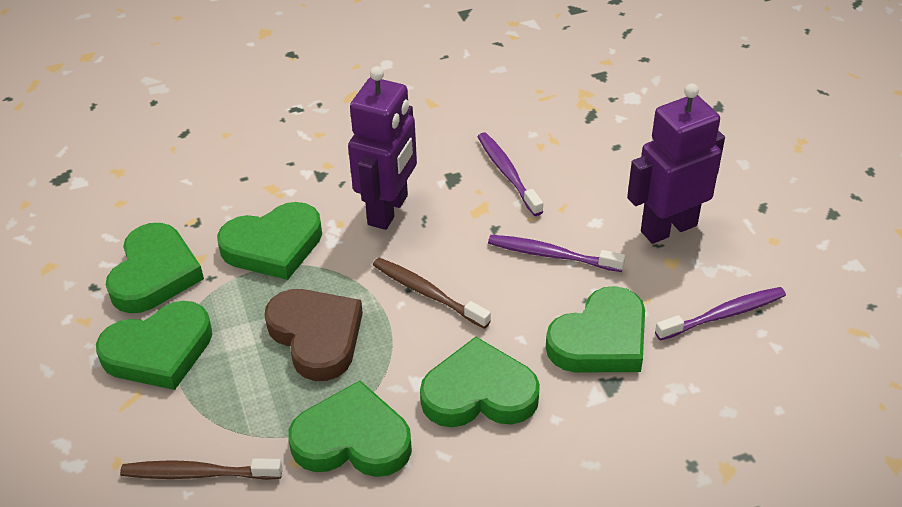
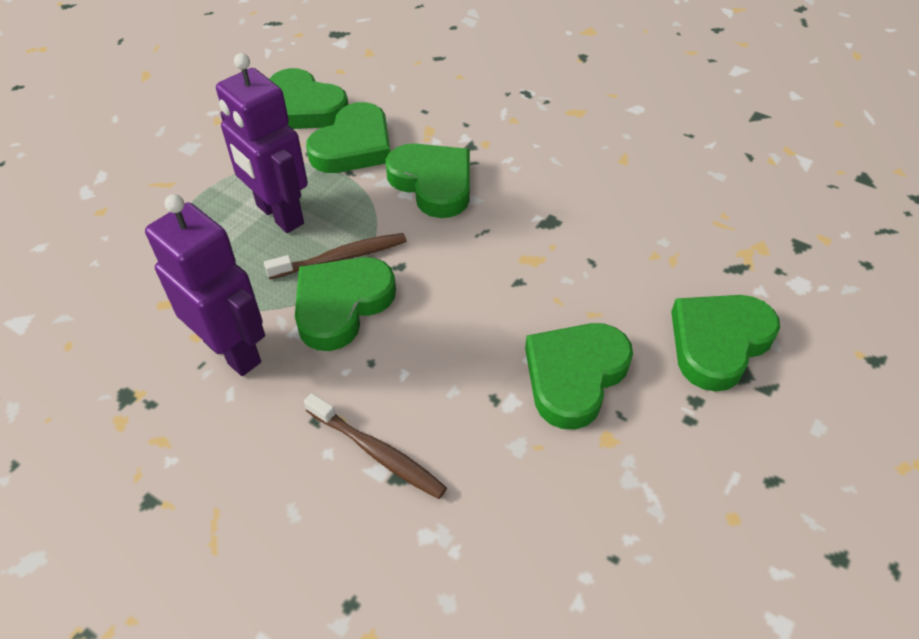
brown heart: [264,289,363,381] = 1 -> none = 0
purple toothbrush: [477,132,543,216] [488,235,625,272] [655,287,786,341] = 3 -> none = 0

